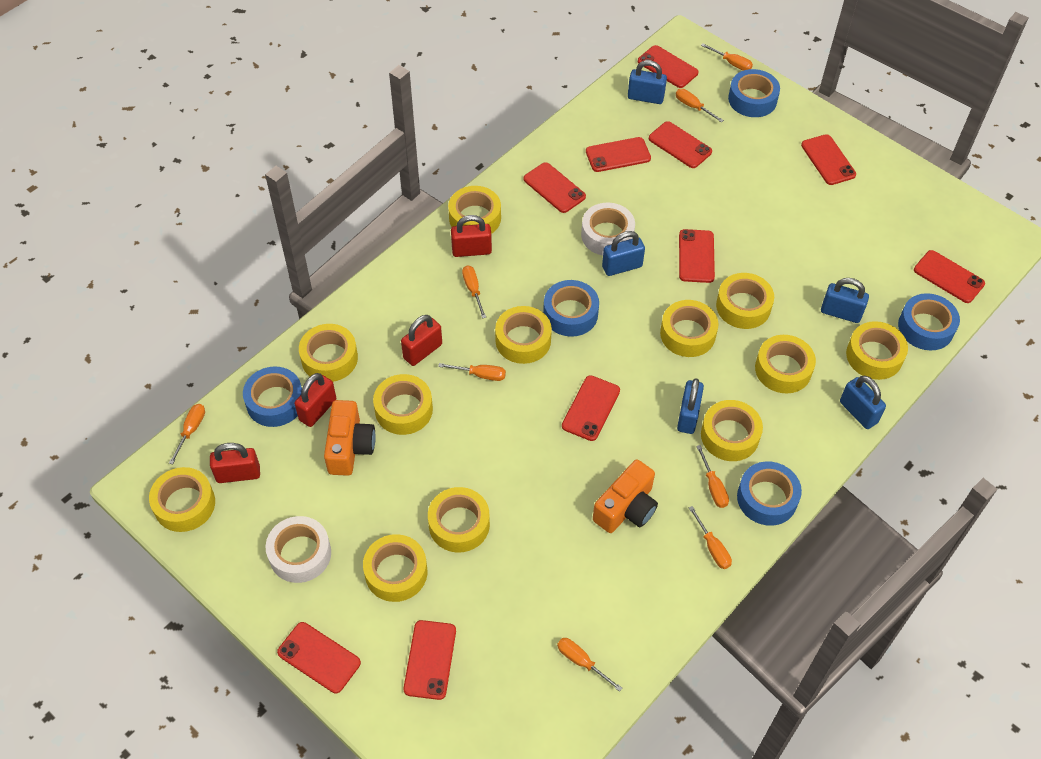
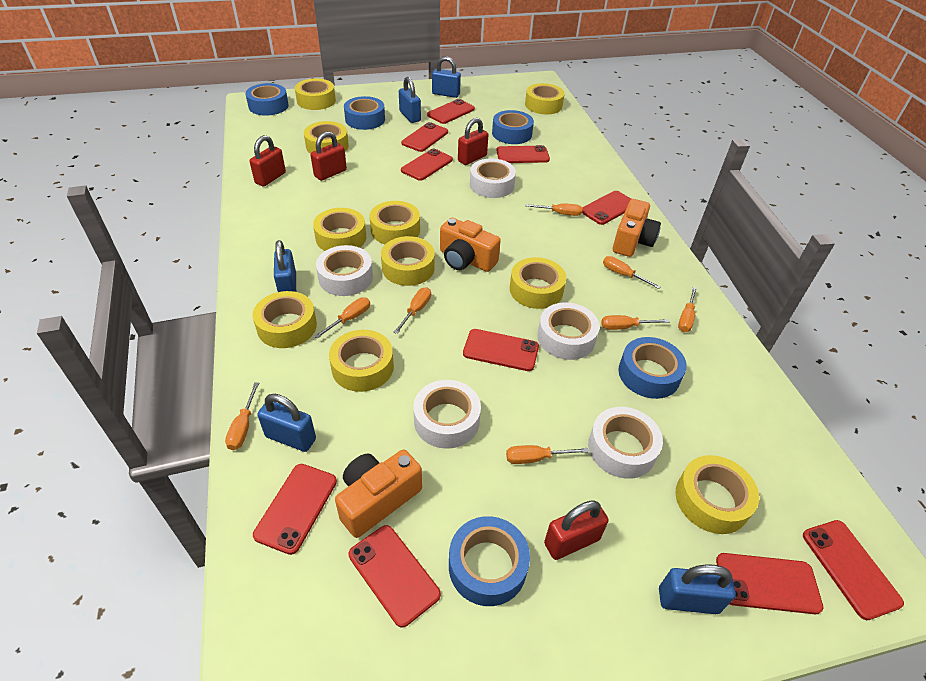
orange camera: [324,400,376,476] [593,459,658,533] = 2 -> [335,450,422,538] [440,218,501,272] [613,199,661,257] = 3
white tape: [266,516,331,583] [581,203,635,256] = 2 -> [316,245,373,296] [413,380,481,449] [470,158,516,198] [537,303,600,360] [588,407,663,479] = 5
yellow tape: [149,467,215,532] [299,324,358,382] [363,534,427,602] [373,374,433,435] [428,487,490,552] [448,186,501,234] [495,306,552,364] [660,300,719,357] [701,400,763,461] [716,273,774,329] [755,335,816,393] [846,321,908,380] = 12 -> [253,291,317,348] [295,78,336,110] [304,121,349,154] [313,208,366,251] [329,330,394,392] [370,201,420,244] [381,236,435,286] [510,257,566,309] [525,83,565,114] [676,455,759,534] = 10

